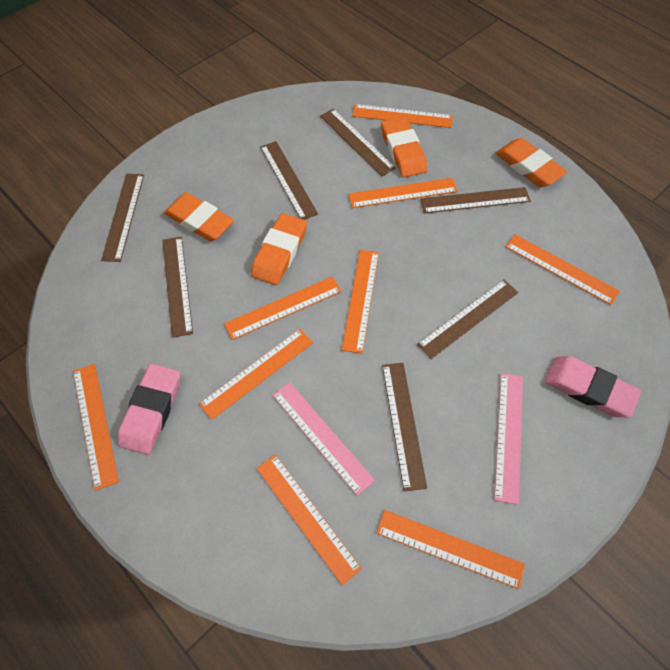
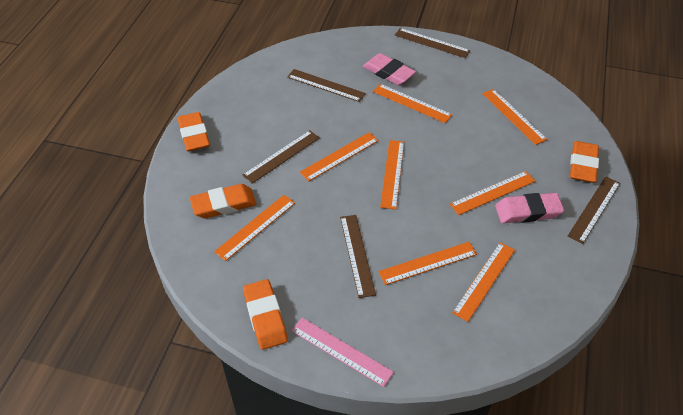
brown ruler: [101,174,144,262] [162,237,193,338] [260,141,318,220] [320,109,396,176] [382,363,427,491] [417,280,518,359] [420,187,531,213] = 7 -> [242,130,320,184] [287,69,366,102] [340,215,376,298] [395,28,471,58] [567,176,620,244] = 5
orange ruler: [73,364,119,491] [199,329,313,420] [224,276,342,340] [256,454,362,585] [342,250,379,354] [348,178,457,208] [352,104,453,128] [376,510,525,589] [505,234,620,305] = 9 -> [214,195,295,261] [299,132,379,182] [373,84,452,123] [378,242,477,285] [380,140,404,209] [450,171,535,215] [452,242,515,322] [482,89,547,145] = 8
pink ruler: [273,382,375,496] [494,373,523,505] = 2 -> [291,318,394,387] = 1

